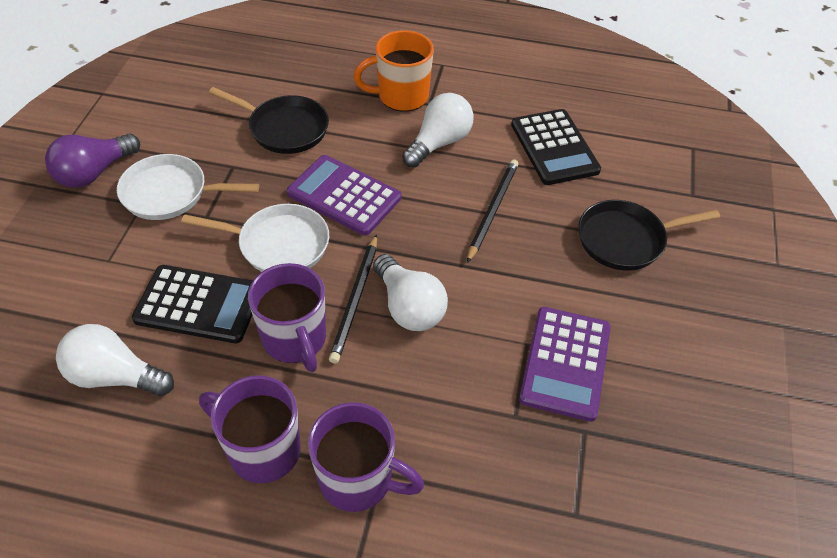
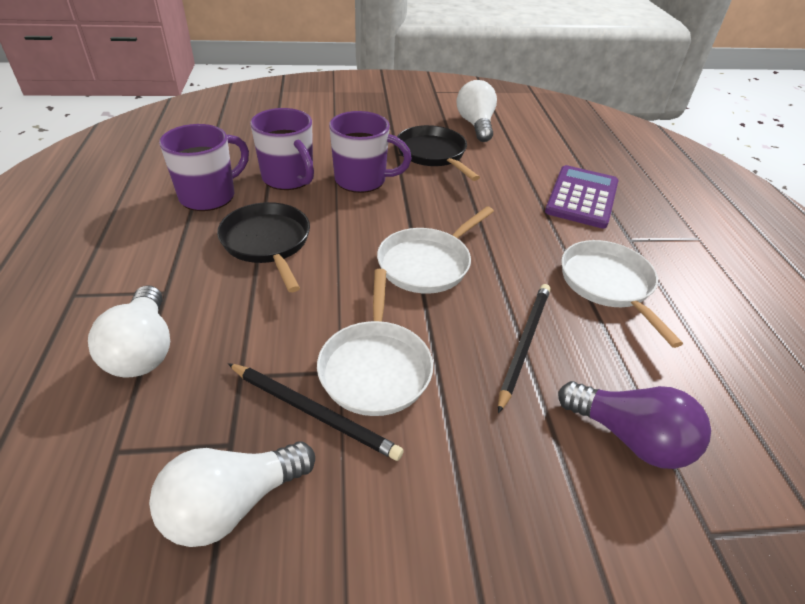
black calculator: [132,265,253,343] [511,109,601,185] = 2 -> none = 0
orange mug: [353,30,434,112] = 1 -> none = 0
purple calculator: [287,155,401,236] [519,307,611,422] = 2 -> [545,165,619,229] = 1
white pan: [117,154,259,220] [181,204,329,272] = 2 -> [317,269,433,416] [377,206,494,294] [561,240,683,348] = 3

